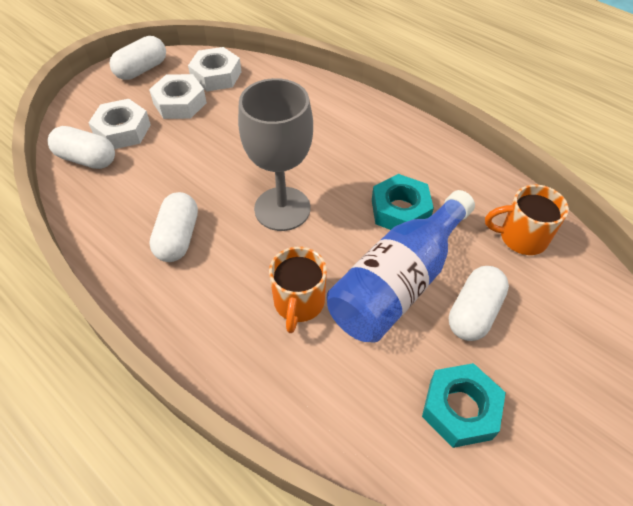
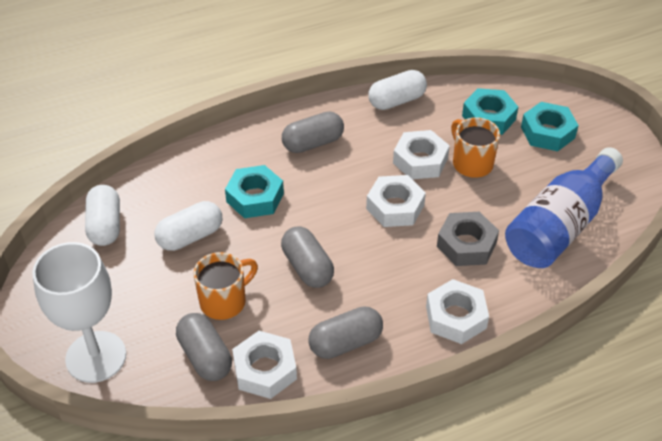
grey capsule: none = 0 -> [176,313,232,381] [281,226,334,288] [282,111,344,153] [308,306,383,359] = 4
grey goblet: [238,78,313,231] = 1 -> none = 0
grey nut: none = 0 -> [437,212,499,266] = 1
turquoise nut: [372,174,434,230] [422,363,506,448] = 2 -> [225,165,284,218] [462,88,518,135] [521,102,579,151] = 3
white capsule: [48,126,115,169] [110,36,166,80] [149,192,198,262] [449,266,509,341] = 4 -> [85,185,120,246] [155,201,222,251] [368,70,427,110] = 3
white goblet: none = 0 -> [32,242,126,383] = 1
white nut: [88,99,151,149] [149,74,207,119] [188,47,242,91] = 3 -> [232,331,297,399] [366,175,426,227] [393,130,450,179] [426,279,489,344] = 4

